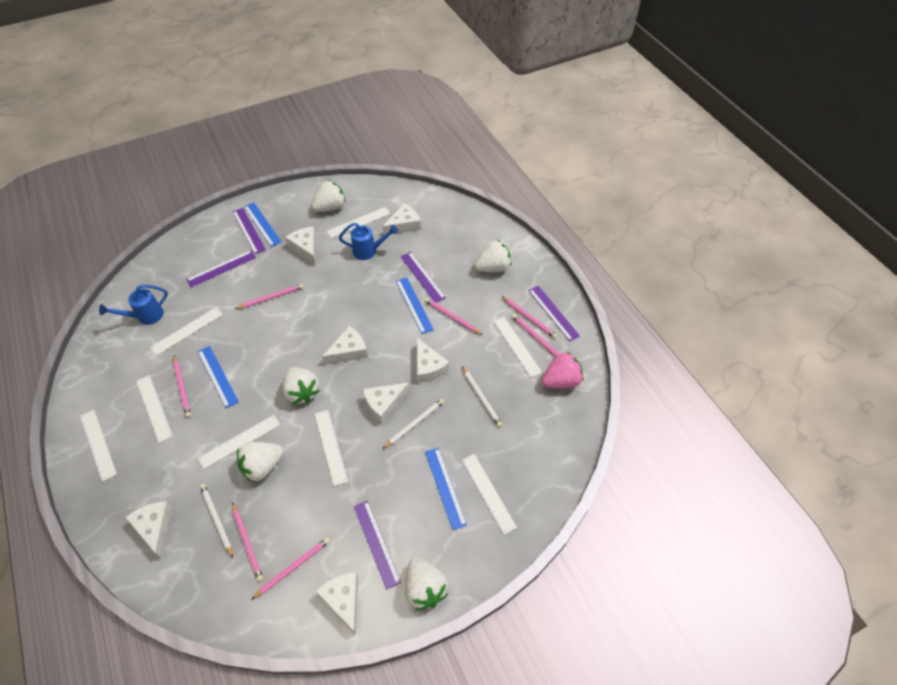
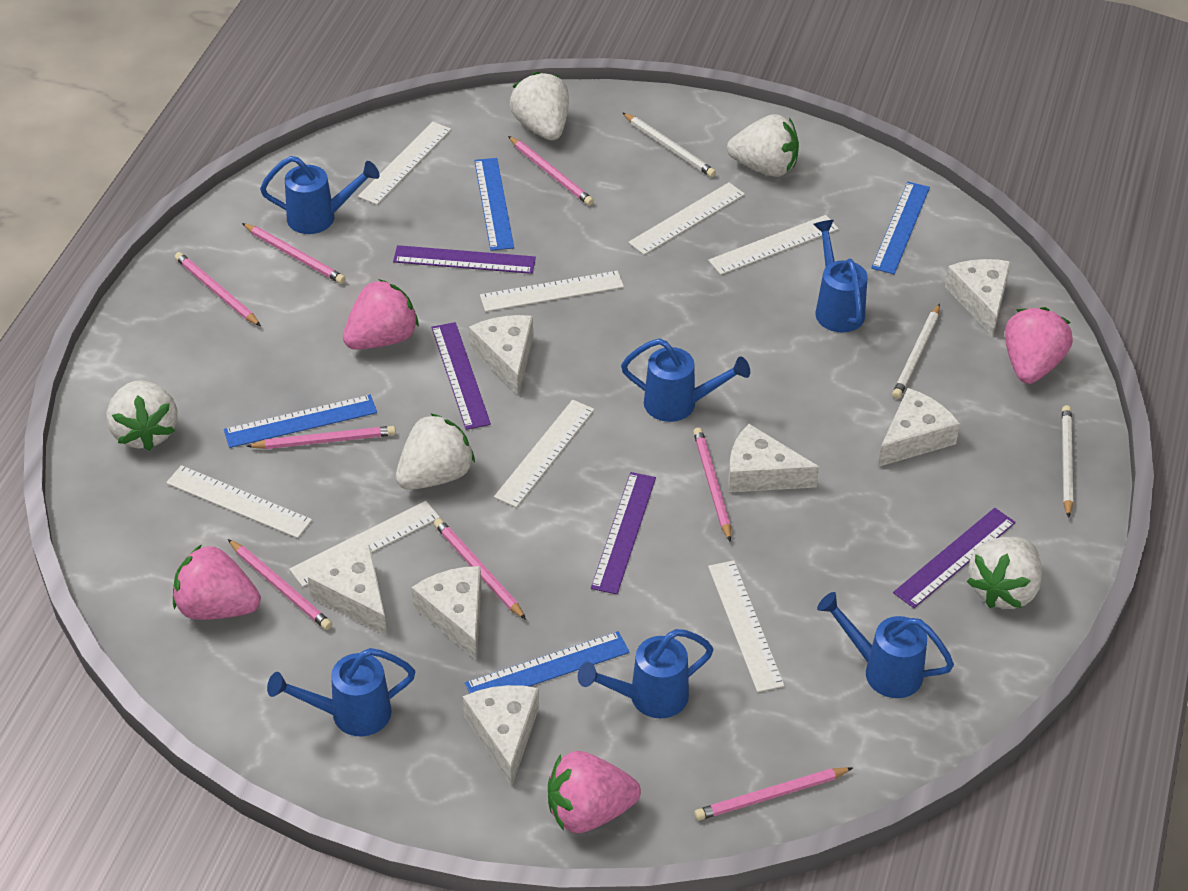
blue watering can: [99,284,168,325] [339,223,398,260] = 2 -> [260,156,379,234] [267,648,415,736] [578,629,713,718] [621,338,750,422] [813,220,867,333] [817,592,954,698] = 6
pink pencil: [173,356,191,417] [232,502,263,581] [235,284,304,309] [252,537,330,599] [425,298,483,335] [502,296,557,338] [512,314,560,357] = 7 -> [175,252,261,326] [228,539,332,630] [242,223,346,284] [246,426,396,449] [434,518,526,620] [508,136,594,206] [693,427,731,542] [694,767,853,820] = 8
pink strawberry: [541,352,583,388] = 1 -> [173,544,261,620] [343,279,419,350] [548,751,641,833] [1005,307,1073,384] = 4
purple ruler: [186,250,256,287] [233,208,266,254] [354,500,401,590] [401,252,446,303] [528,286,580,341] = 5 -> [393,245,536,274] [432,322,491,430] [591,472,656,595] [893,508,1016,608] = 4

